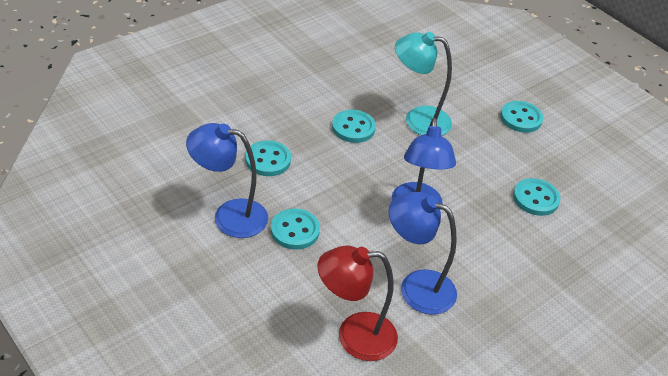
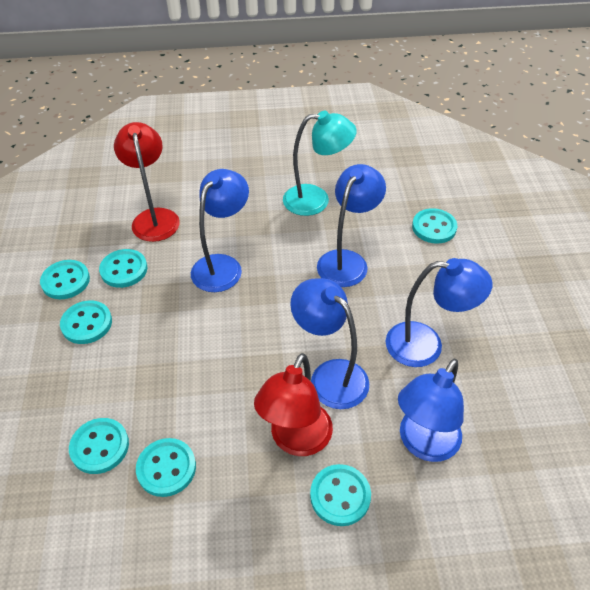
blue lamp: [186,123,268,238] [389,192,457,315] [392,118,456,210] = 3 -> [191,169,249,292] [290,278,369,409] [317,164,386,287] [386,258,493,367] [398,359,464,462] = 5
red lamp: [317,245,398,361] = 1 -> [114,122,180,242] [254,353,333,456] = 2
turquoise button: [245,140,291,176] [271,208,320,250] [332,110,376,143] [500,101,543,133] [513,178,560,216] = 5 -> [40,260,90,299] [60,300,112,344] [69,418,129,474] [99,249,147,288] [136,438,196,497] [310,464,371,526] [412,208,457,244] = 7

